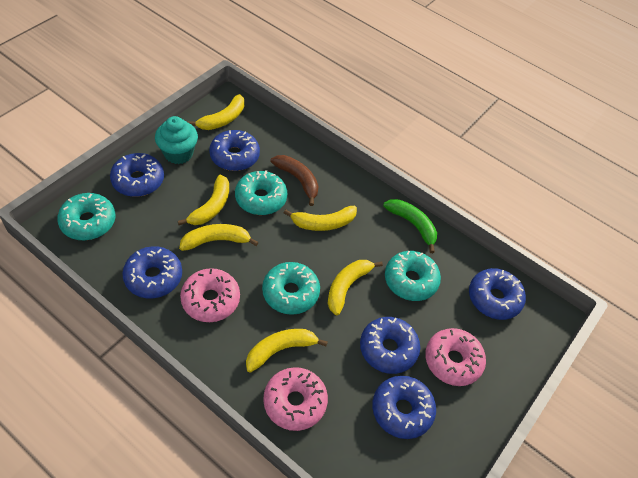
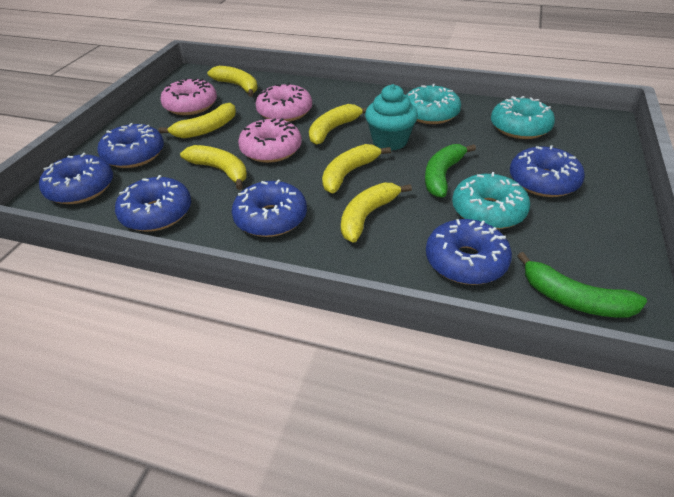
brown banana: [270,155,319,206] = 1 -> none = 0
green banana: [383,199,437,253] = 1 -> [425,144,476,197] [517,252,647,318] = 2
turquoise donut: [57,193,116,240] [235,170,287,215] [262,262,320,315] [385,251,441,301] = 4 -> [406,84,461,124] [452,172,530,229] [491,96,555,139] = 3

